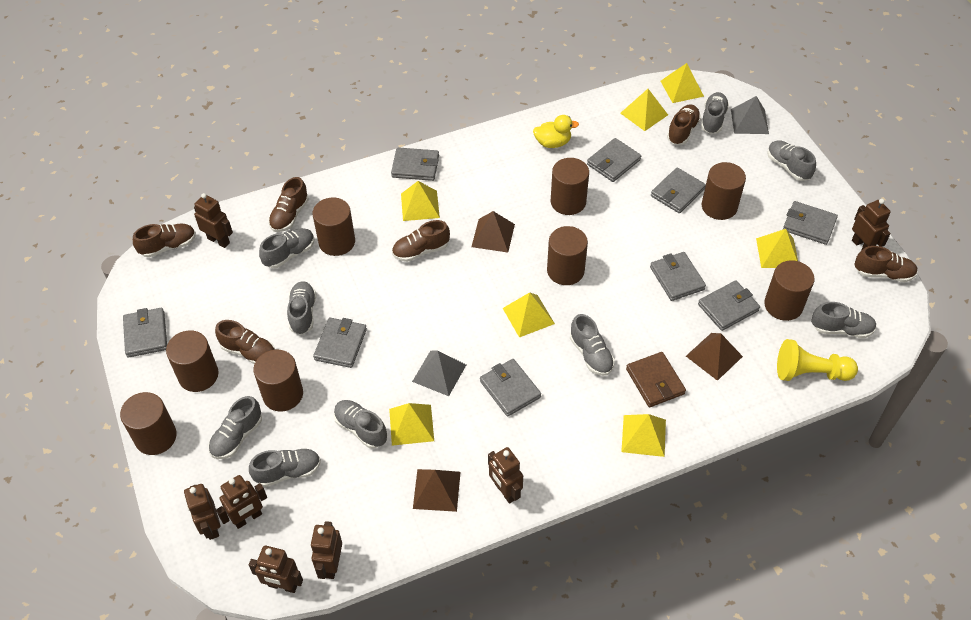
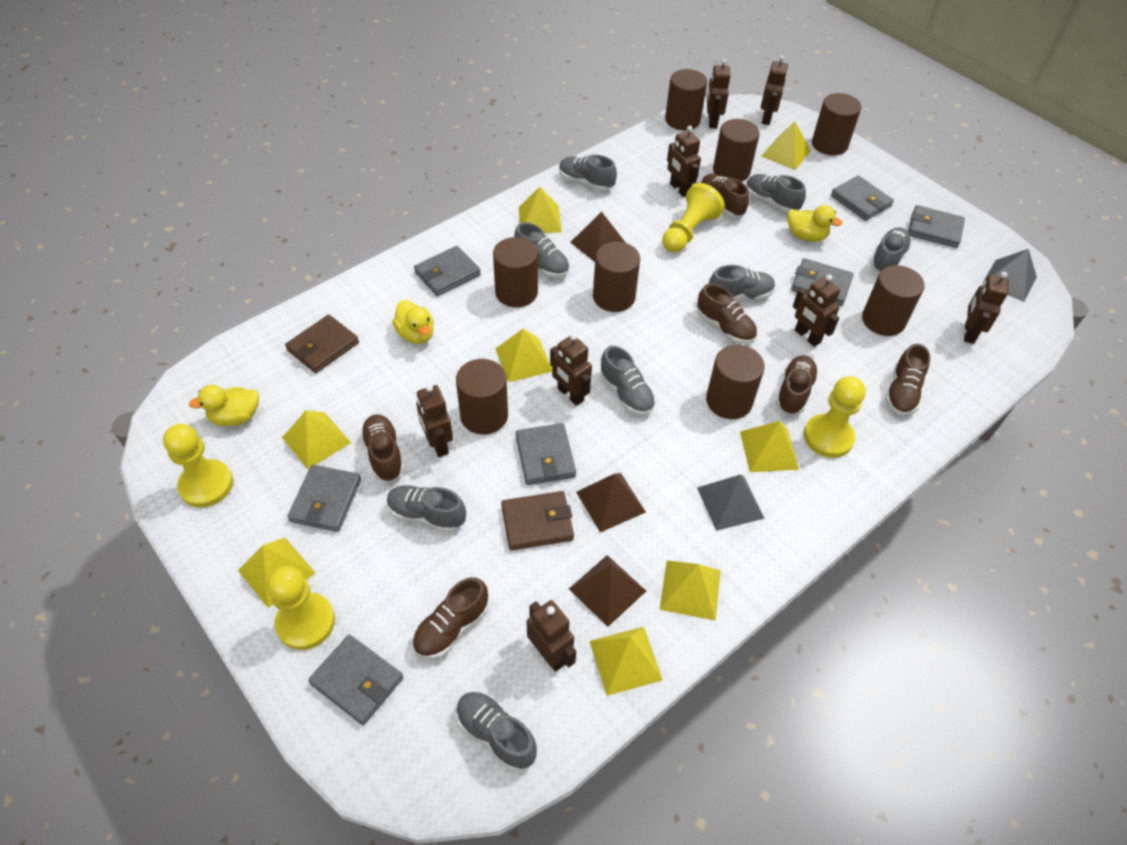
brown robot: [184,484,220,540] [194,193,233,248] [216,475,267,529] [249,545,303,593] [311,521,342,579] [488,447,523,504] [852,199,891,251] = 7 -> [416,385,453,457] [527,600,576,672] [550,334,592,406] [667,126,701,197] [707,59,730,128] [761,55,788,125] [793,275,840,347] [964,272,1009,344] = 8
brown wallet: [626,352,686,407] = 1 -> [285,315,359,373] [501,491,574,550] = 2
grey shoe: [209,396,262,459] [249,448,321,487] [259,228,315,268] [287,281,316,335] [334,400,387,448] [570,314,615,376] [701,92,729,134] [767,140,816,181] [811,302,877,338] = 9 -> [387,485,466,533] [456,692,537,771] [514,222,569,278] [559,155,617,191] [600,346,656,415] [709,265,775,300] [746,174,806,213] [871,227,912,273] = 8
grey wallet: [123,308,167,358] [313,317,367,368] [391,147,439,181] [480,359,541,417] [587,138,641,182] [650,252,706,301] [651,167,706,213] [698,280,760,331] [783,201,838,245] = 9 -> [288,465,361,532] [308,635,403,725] [414,246,481,296] [516,423,576,485] [791,258,854,306] [831,176,894,221] [908,205,965,248] = 7
yellow duck: [533,115,579,148] = 1 -> [189,385,259,426] [392,300,434,344] [787,205,842,242] = 3
yellow pawn: [777,339,858,381] = 1 -> [163,424,233,507] [267,566,335,650] [662,183,725,253] [804,376,866,458] = 4
yellow pyramid: [389,403,434,446] [401,181,440,221] [503,292,555,337] [620,89,668,131] [621,414,666,457] [661,63,704,103] [756,229,798,268] = 7 -> [238,538,315,608] [282,410,351,469] [495,329,552,382] [519,187,562,233] [590,627,663,696] [660,560,721,621] [740,421,799,472] [762,121,811,170] = 8

